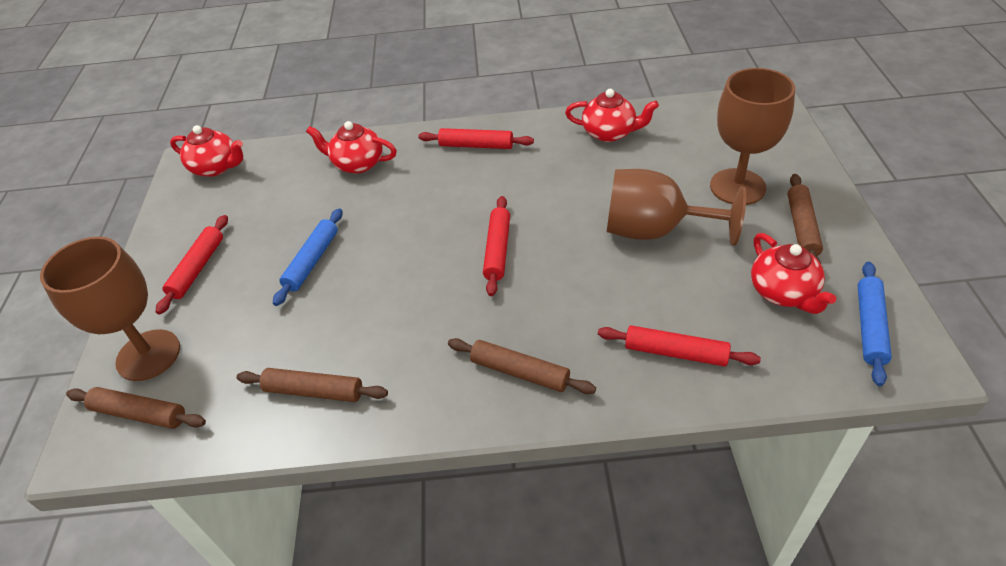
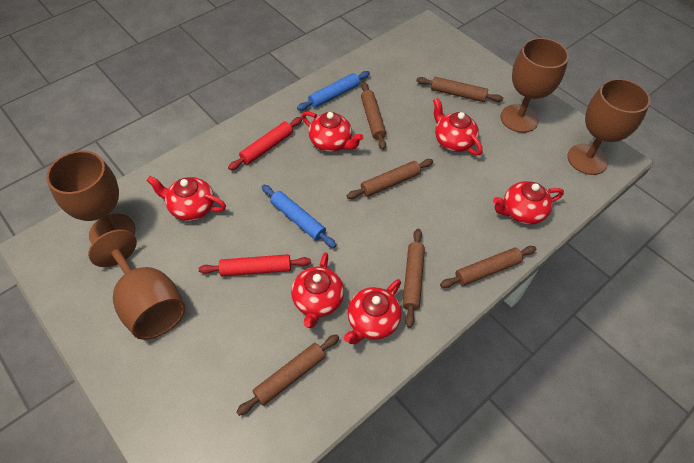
brown goblet: [40,237,180,381] [607,169,746,246] [710,68,795,205] = 3 -> [46,151,135,244] [88,229,186,340] [501,38,569,133] [567,79,650,175] = 4
brown rolling pin: [66,387,206,429] [236,368,388,402] [448,338,596,394] [788,174,823,264] = 4 -> [236,334,339,416] [347,159,433,199] [361,82,386,150] [402,229,425,328] [416,77,503,102] [440,246,536,288] = 6
red rolling pin: [156,215,228,314] [418,128,534,149] [483,196,510,296] [598,325,761,367] = 4 -> [198,254,311,276] [228,117,302,170] = 2
red teapot: [170,125,243,177] [306,121,397,174] [565,89,659,142] [751,233,836,314] = 4 -> [146,176,226,221] [291,252,344,328] [302,111,363,152] [344,279,401,344] [433,98,483,155] [493,181,564,225] = 6

